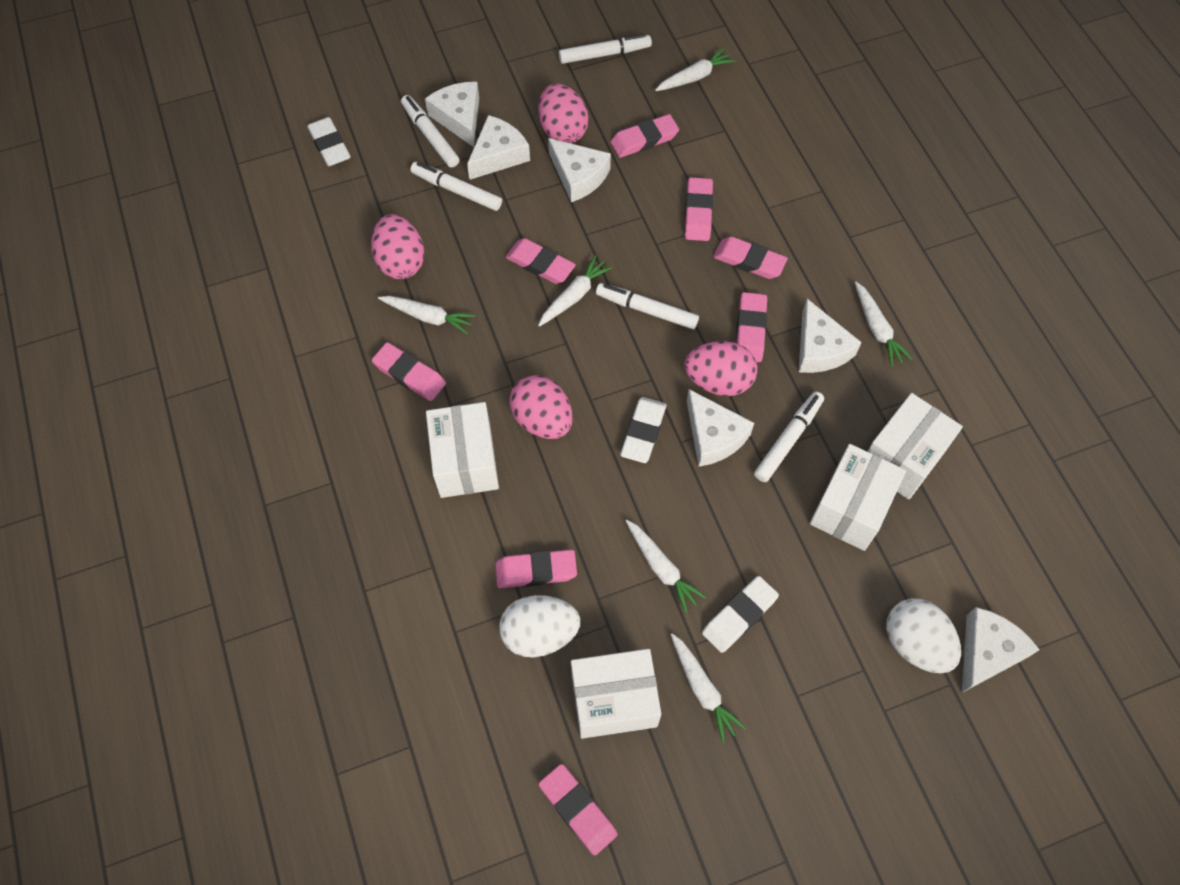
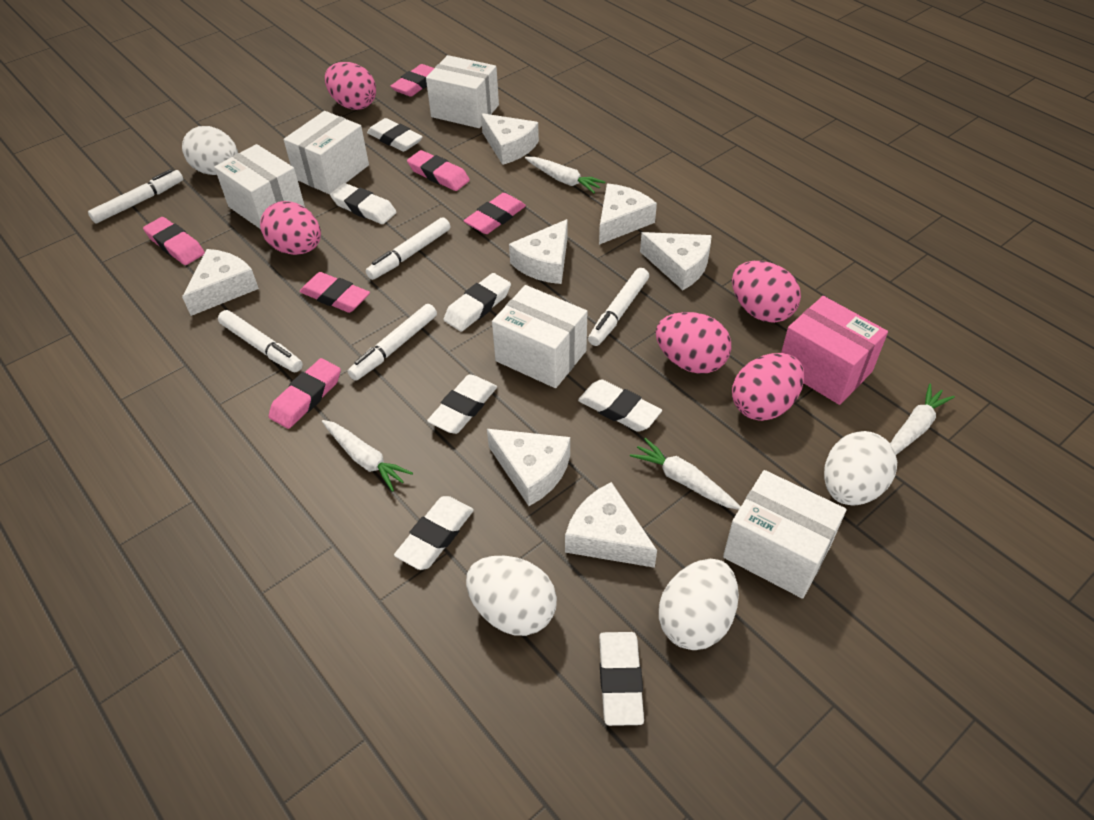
pink box: none = 0 -> [781,296,888,405] = 1
pink egg: [371,214,424,279] [509,375,573,439] [538,83,589,144] [685,341,757,396] = 4 -> [260,201,321,255] [325,62,376,110] [656,312,731,374] [732,261,801,323] [732,353,804,421] = 5
pink eraser: [372,342,446,401] [495,549,577,588] [505,238,576,284] [539,764,618,855] [611,114,679,158] [685,177,713,241] [713,236,788,279] [736,292,767,362] = 8 -> [143,217,205,265] [269,358,341,429] [300,272,370,313] [390,64,434,97] [407,150,470,191] [464,193,526,234] = 6
white box: [426,402,499,498] [571,649,661,739] [810,444,906,551] [867,393,963,500] = 4 -> [214,144,305,229] [283,111,369,195] [426,55,499,128] [492,285,587,388] [723,470,846,599] = 5
white carrot: [378,296,475,334] [538,255,612,327] [626,520,706,613] [655,48,735,91] [670,633,746,743] [855,282,913,367] = 6 -> [322,420,413,492] [525,157,605,193] [630,438,741,510] [890,384,955,455] = 4
white cheese: [425,82,479,147] [467,115,530,180] [548,138,611,202] [687,389,754,467] [799,299,862,373] [962,607,1039,693] = 6 -> [182,249,259,316] [481,113,539,165] [487,429,570,506] [509,219,567,284] [565,482,657,568] [599,184,657,245] [640,232,712,290] = 7
white egg: [499,595,580,657] [886,598,961,673] = 2 -> [182,126,238,175] [466,556,557,636] [659,559,739,650] [824,431,897,505] = 4
white eraser: [307,117,351,167] [620,397,666,463] [702,576,779,653] = 3 -> [330,183,397,224] [367,118,423,152] [394,496,474,570] [427,374,497,434] [444,273,511,332] [578,379,662,432] [599,632,644,726] = 7

